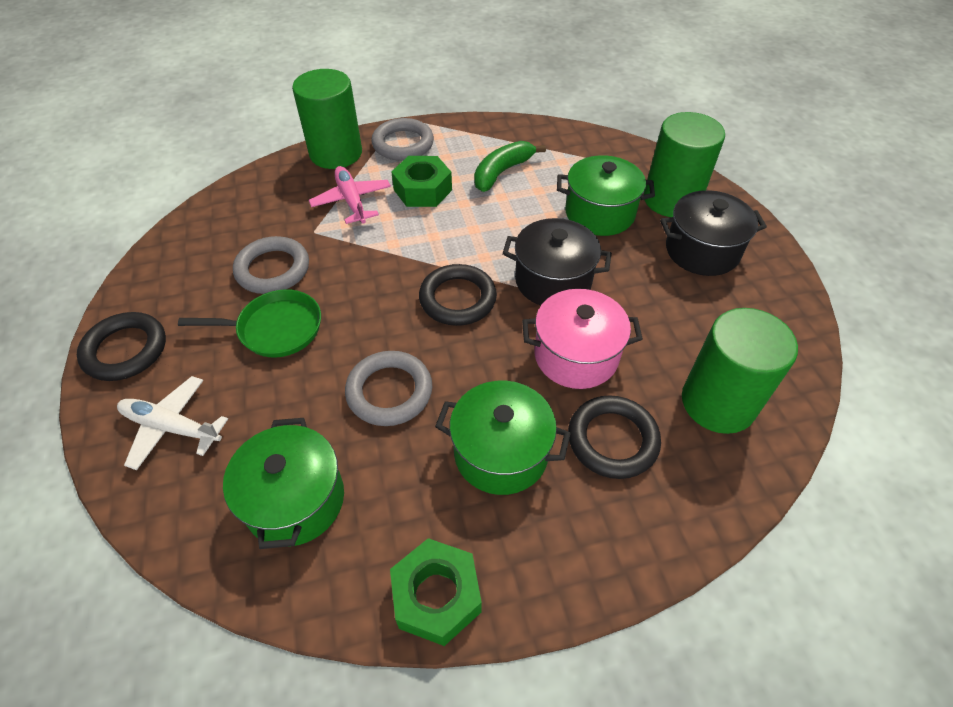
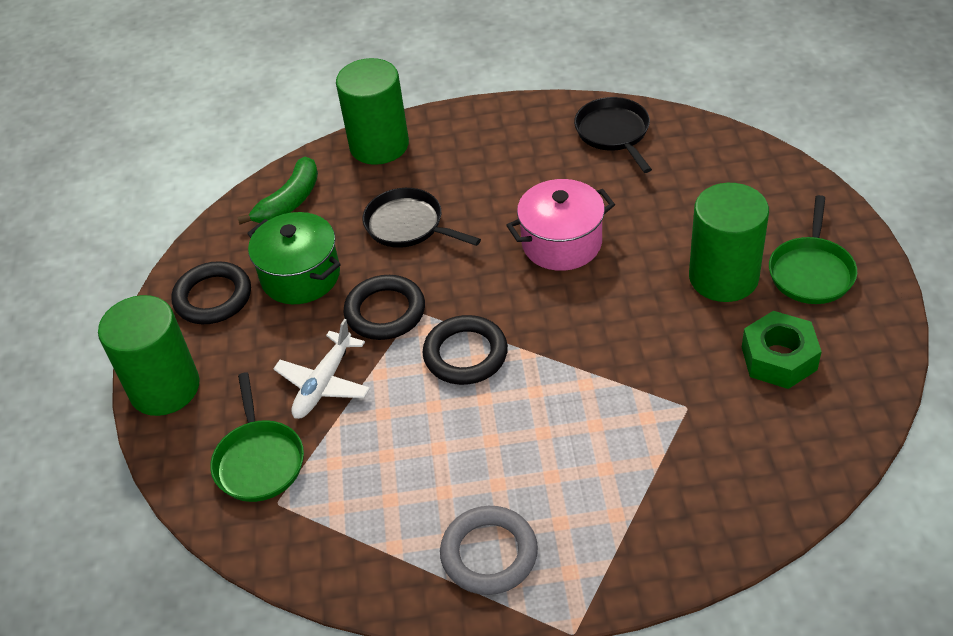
black pan: none = 0 -> [362,188,481,248] [574,97,652,173] = 2
black pot: [503,218,612,305] [660,190,767,276] = 2 -> none = 0
green nut: [390,538,482,646] [391,156,452,207] = 2 -> [742,311,822,389] = 1
green pan: [178,289,321,357] = 1 -> [210,372,304,502] [769,195,857,304] = 2
green pot: [223,418,344,549] [435,381,571,495] [557,155,655,236] = 3 -> [247,212,341,304] = 1
grey ring: [233,236,309,294] [345,351,432,426] [372,118,434,161] = 3 -> [440,506,538,595] = 1
pink plane: [309,166,391,224] = 1 -> none = 0

